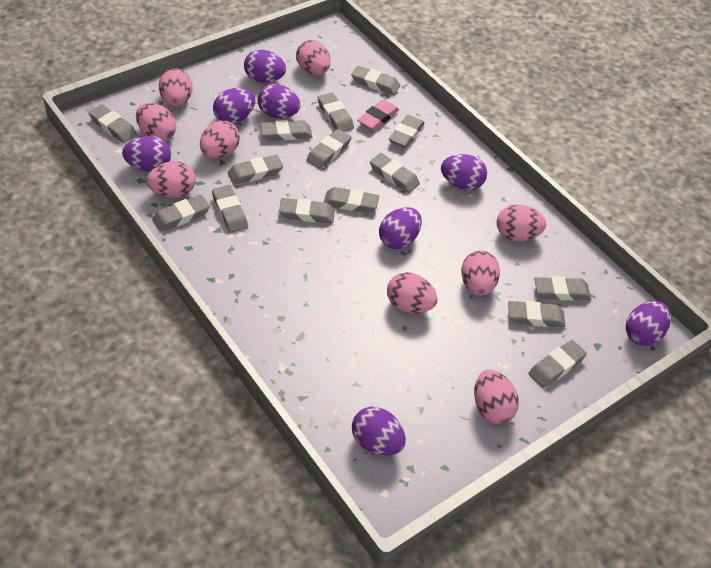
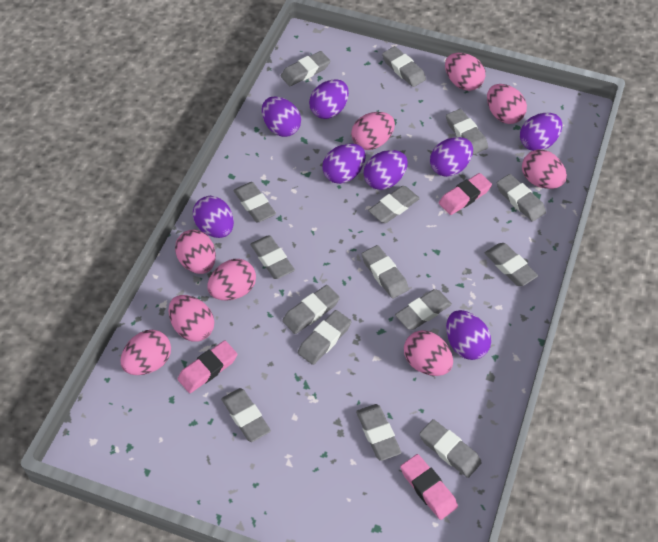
pink eraser: [357,99,399,131] = 1 -> [177,340,237,393] [400,454,458,520] [439,173,492,215] = 3

